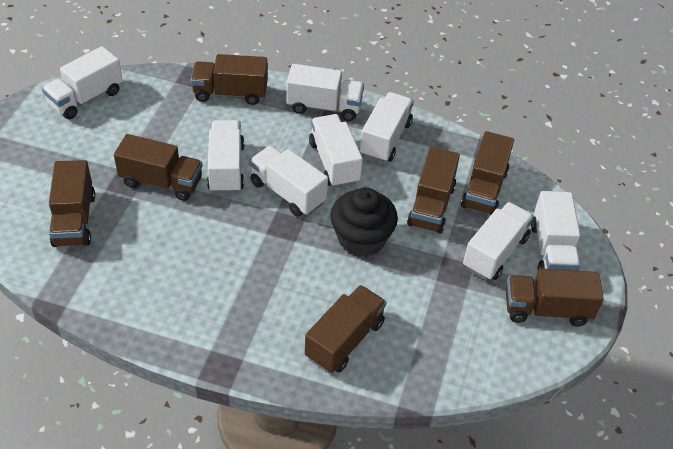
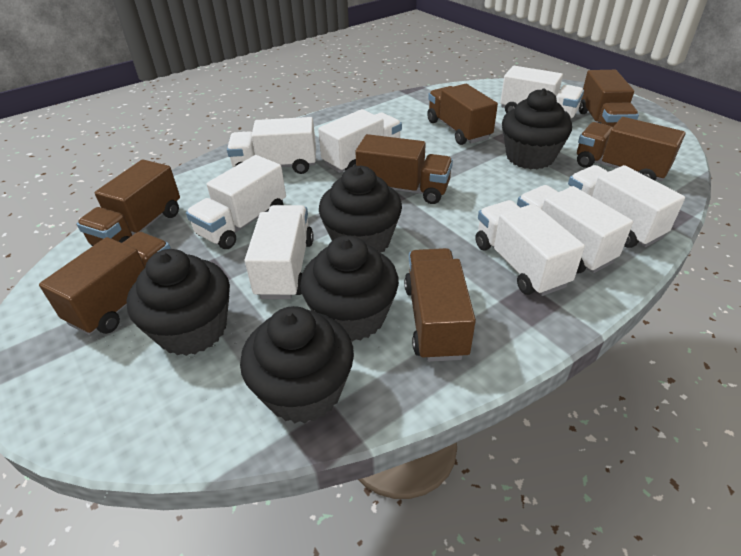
black cupcake: [330,188,398,257] = 1 -> [126,249,230,356] [240,306,354,423] [300,235,399,342] [319,166,402,253] [502,89,572,169] = 5

